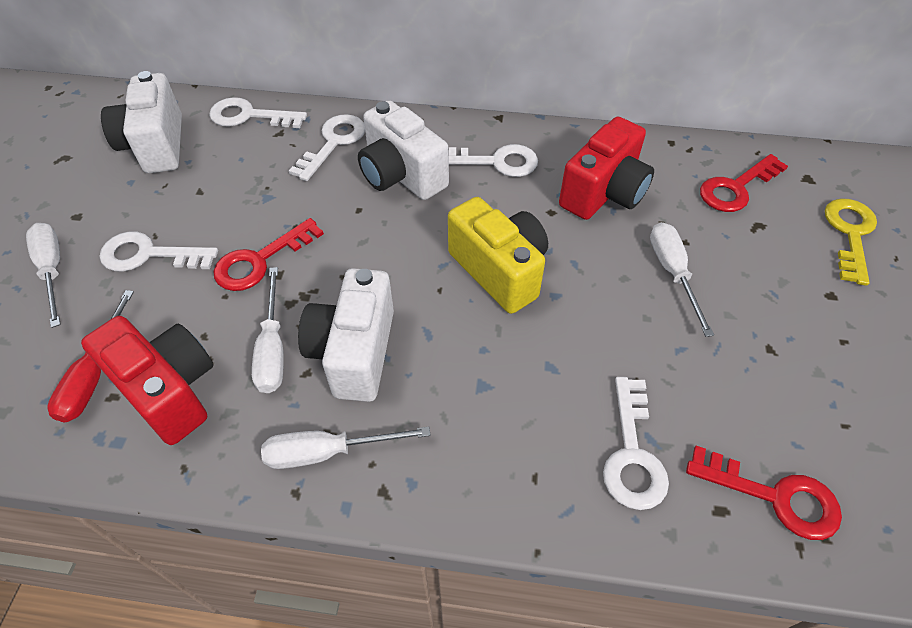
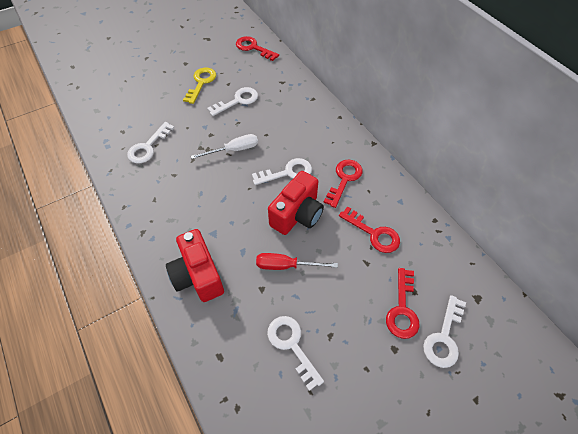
red key: [214,218,324,291] [686,446,842,540] [700,154,788,212] = 3 -> [236,36,279,61] [323,160,363,208] [339,206,400,253] [386,268,419,339] = 4
white camera: [101,71,182,173] [298,268,394,402] [358,100,449,200] = 3 -> none = 0
white screwdriver: [26,223,61,328] [252,267,284,393] [261,426,431,469] [650,222,714,337] = 4 -> [191,134,258,159] = 1
yellow camera: [448,197,548,314] = 1 -> none = 0

